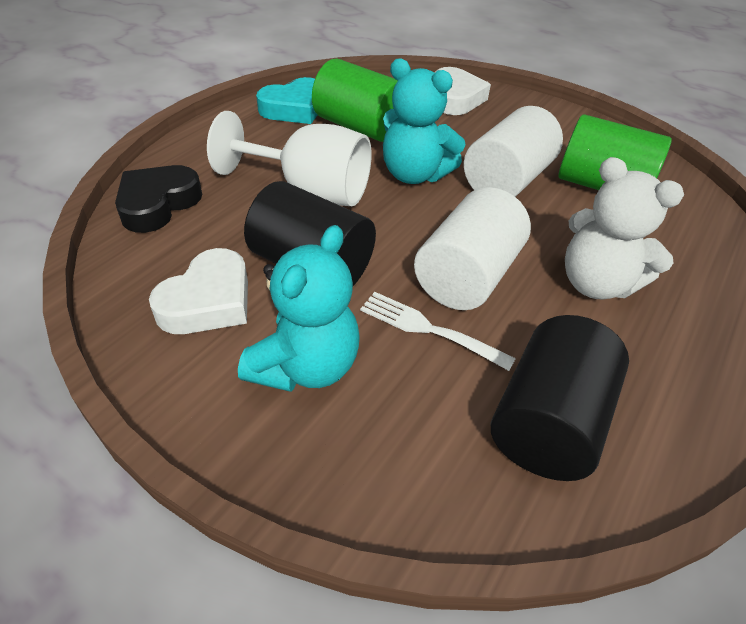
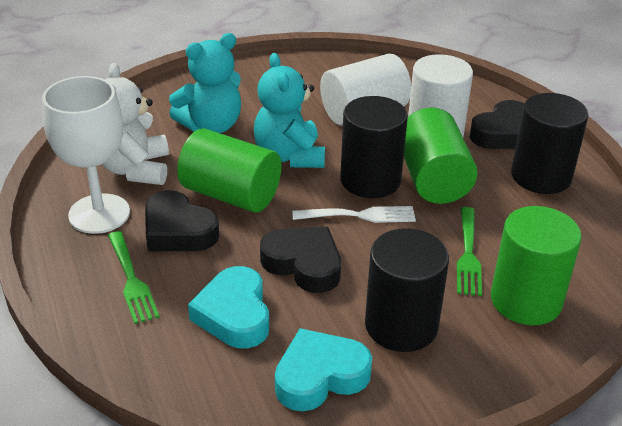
black cylinder: [244,181,376,286] [491,315,629,481] = 2 -> [340,96,408,198] [365,228,449,352] [511,93,589,194] = 3
black heart: [115,165,202,233] = 1 -> [145,190,219,251] [260,227,341,293] [470,100,524,149] = 3
green cylinder: [312,58,398,142] [558,114,672,190] = 2 -> [177,128,281,213] [404,108,478,204] [491,206,582,325] = 3
green fork: none = 0 -> [108,231,159,324] [457,207,482,296] = 2
turquoise heart: [256,77,317,124] = 1 -> [188,266,269,349] [275,328,372,411] = 2
white heart: [149,248,248,334] [435,67,491,115] = 2 -> none = 0

